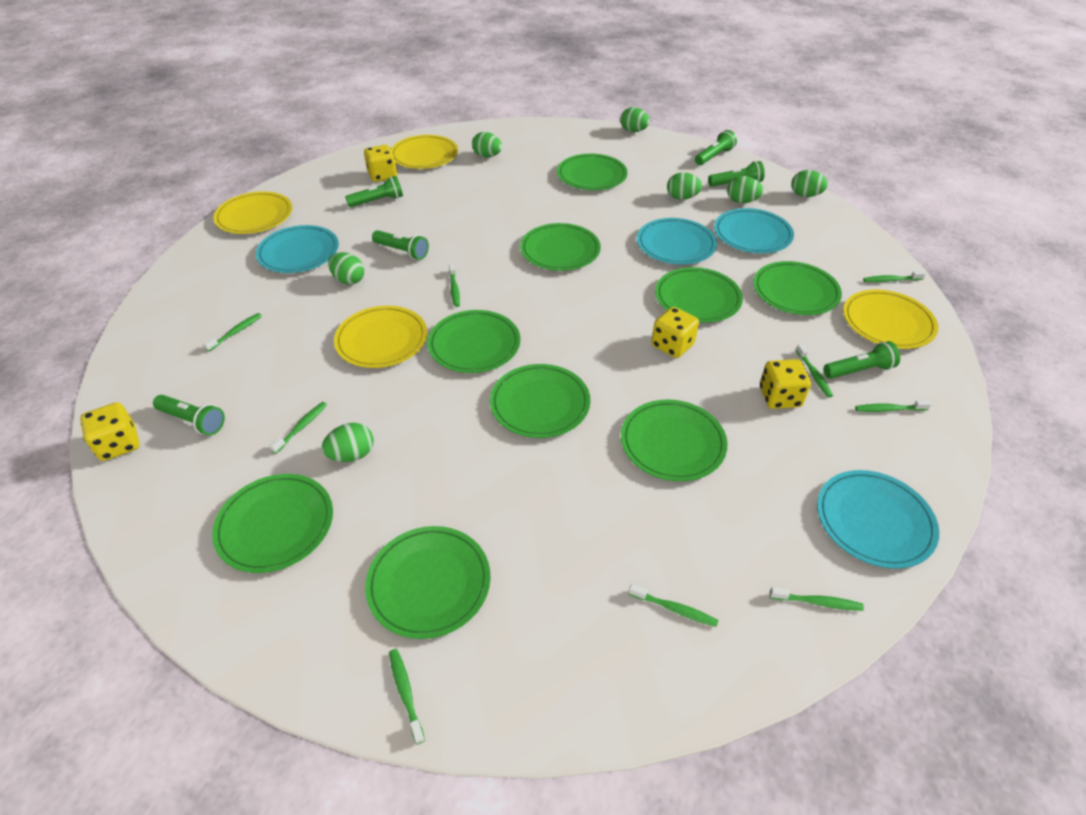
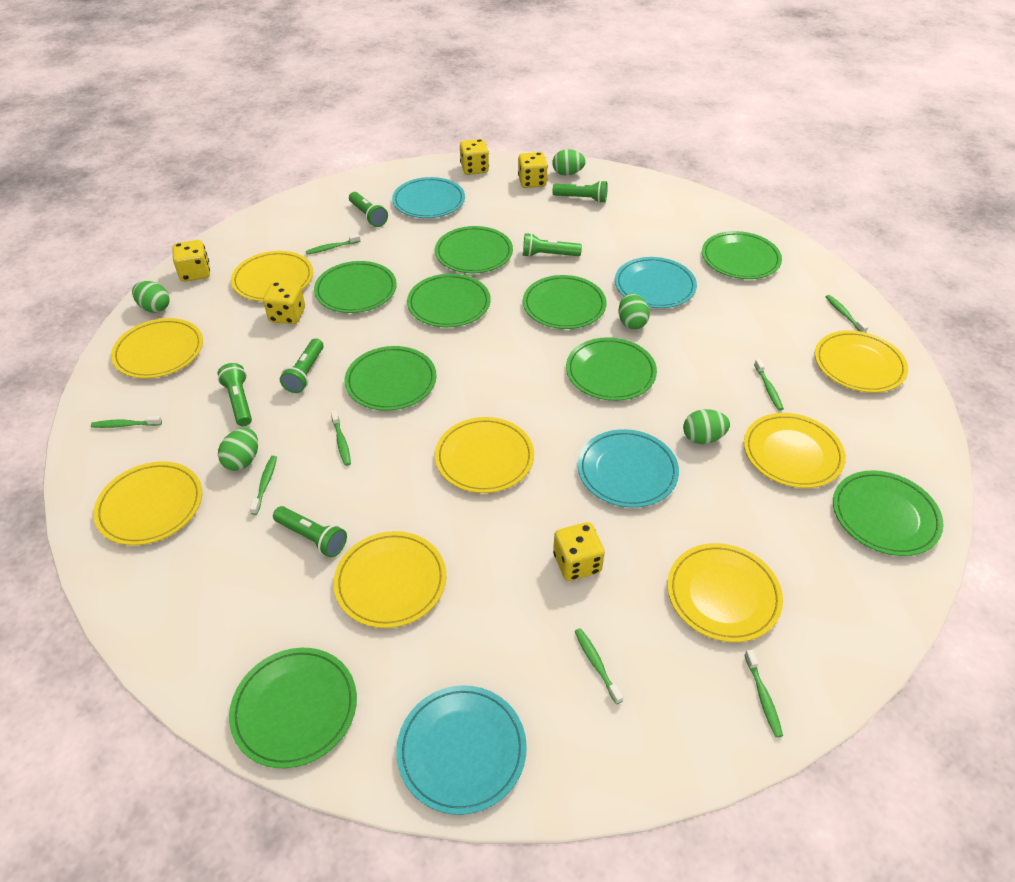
green egg: [322,423,374,462] [328,252,364,285] [472,132,502,158] [620,107,650,132] [667,173,702,200] [727,176,763,203] [791,170,828,197] = 7 -> [132,281,169,313] [218,428,258,471] [552,149,586,176] [619,293,650,329] [683,409,730,444] = 5
green toothbrush: [203,313,262,352] [269,402,327,454] [389,649,425,744] [449,264,460,307] [629,584,718,627] [770,587,864,611] [796,344,833,398] [855,400,931,412] [863,271,926,282] = 9 -> [91,416,162,428] [250,456,277,515] [306,234,361,255] [331,410,351,466] [575,628,623,704] [745,649,783,738] [754,359,784,411] [826,295,868,332] = 8
yellow dice: [80,402,140,461] [364,145,397,182] [651,307,699,358] [760,359,811,409] = 4 -> [172,240,210,282] [263,281,305,324] [460,139,489,175] [518,152,548,188] [553,522,605,581] = 5
yellow plate: [213,191,292,234] [334,306,427,368] [391,135,458,169] [843,290,938,349] = 4 -> [93,461,202,545] [111,318,203,379] [231,251,313,301] [333,531,446,628] [435,417,534,493] [667,543,783,642] [744,413,846,488] [815,330,908,393] = 8

